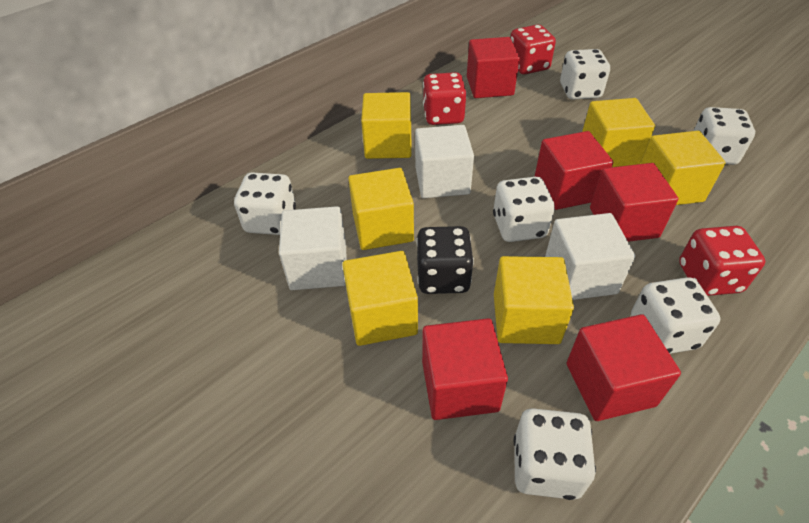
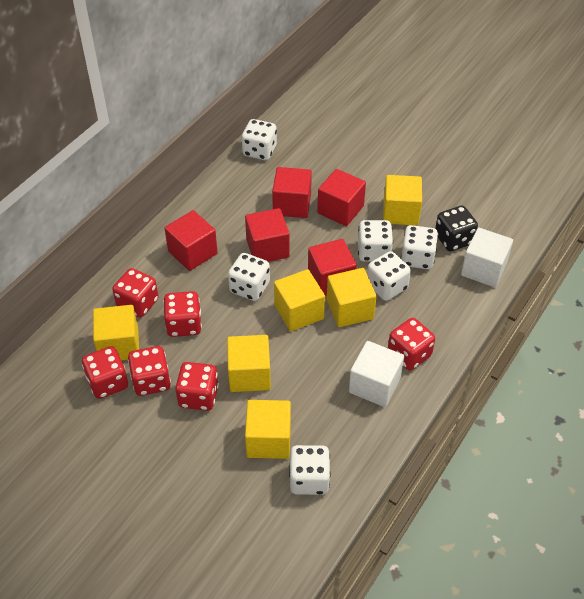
red dice: [423,72,467,125] [510,24,556,74] [679,226,765,296] = 3 -> [82,346,128,399] [112,268,159,318] [128,346,171,396] [163,291,202,337] [175,362,219,411] [388,318,435,370] = 6
white cube: [279,206,347,290] [415,125,474,198] [545,213,635,300] = 3 -> [349,341,404,407] [461,228,513,287] = 2

